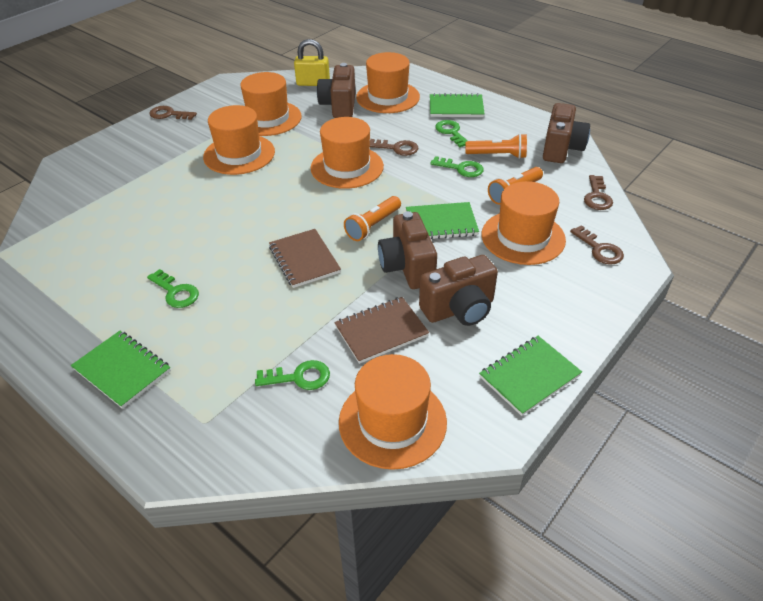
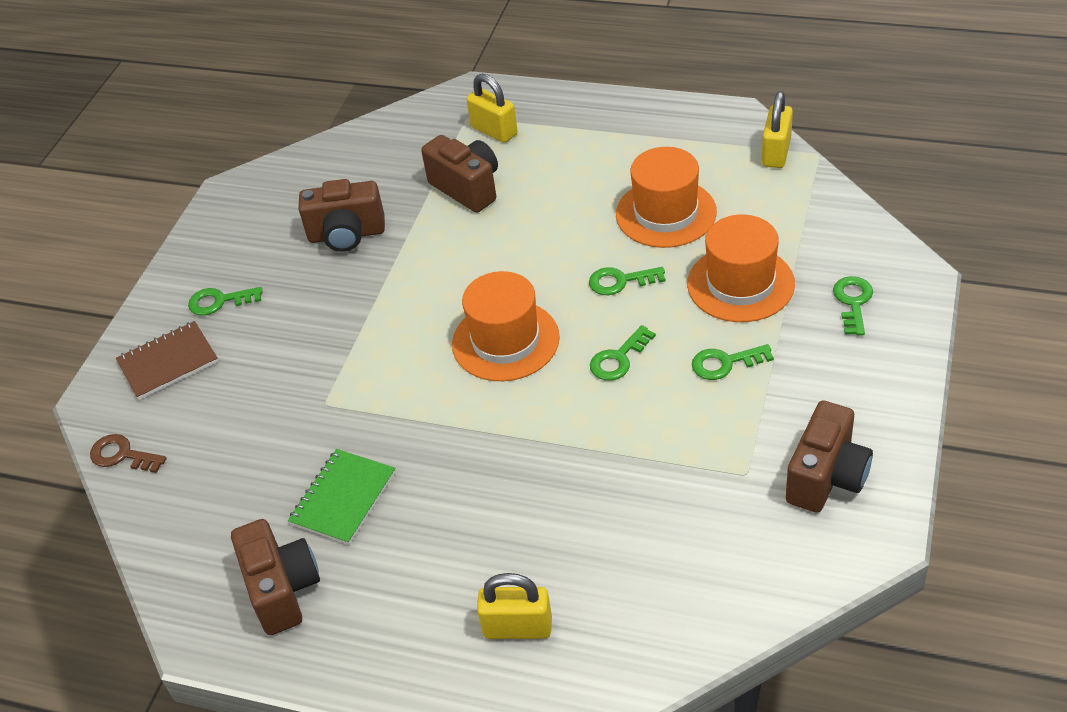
brown key: [149,106,197,120] [370,139,418,156] [570,225,624,265] [584,175,613,210] = 4 -> [90,434,167,473] = 1
brown notebook: [269,229,341,288] [334,297,429,364] = 2 -> [116,321,218,400] = 1
green key: [147,269,199,308] [255,360,330,390] [430,156,484,177] [435,120,468,147] = 4 -> [188,287,263,316] [589,267,665,295] [590,325,656,381] [692,344,774,380] [833,276,873,336] = 5
green notebook: [71,331,171,409] [406,202,479,239] [430,93,485,117] [479,336,582,416] = 4 -> [288,449,395,545] = 1
orange flashlight: [344,196,401,241] [465,134,527,159] [488,167,543,205] = 3 -> none = 0
orange hat: [203,105,275,175] [240,72,302,136] [311,117,384,189] [339,354,447,470] [356,52,420,113] [482,181,566,265] = 6 -> [452,271,560,381] [616,147,717,248] [687,215,795,322] = 3
yellow padlock: [294,39,330,86] = 1 -> [466,74,518,143] [477,573,552,639] [762,91,793,168] = 3

